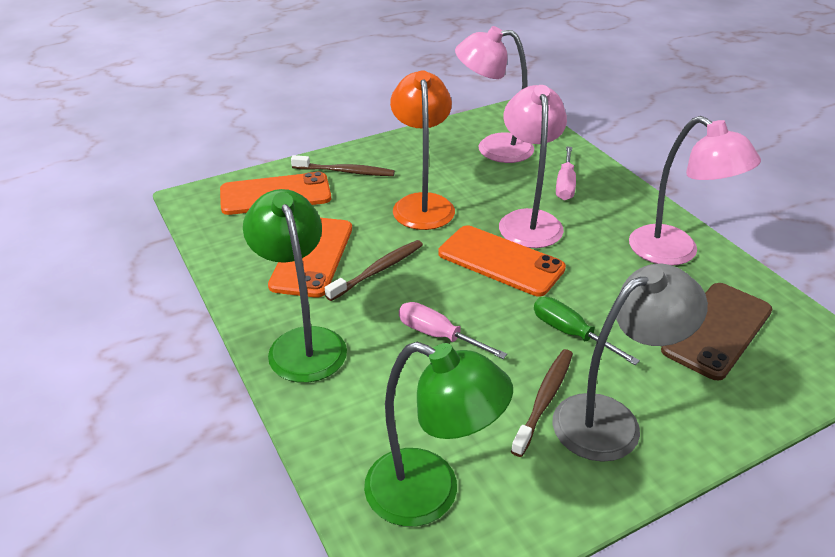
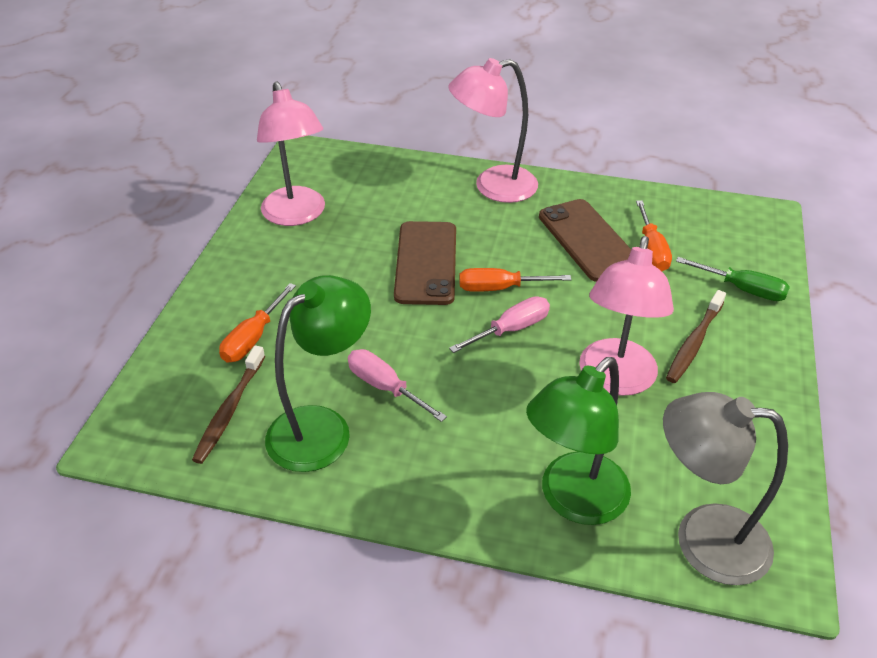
brown phone: [661,283,772,380] = 1 -> [394,221,456,305] [539,199,631,282] = 2
brown toothbrush: [291,155,395,176] [325,240,423,301] [511,349,573,457] = 3 -> [192,345,265,464] [666,290,726,383] = 2
orange lamp: [390,70,455,230] = 1 -> none = 0
orange phone: [220,172,331,215] [268,218,352,298] [438,225,566,296] = 3 -> none = 0
orange screwdriver: none = 0 -> [219,283,296,363] [459,268,571,292] [636,200,672,271] = 3

